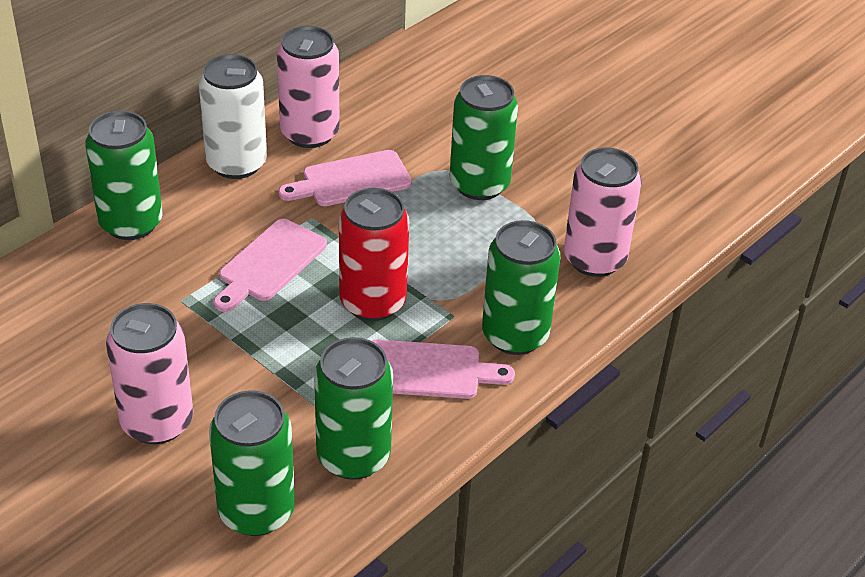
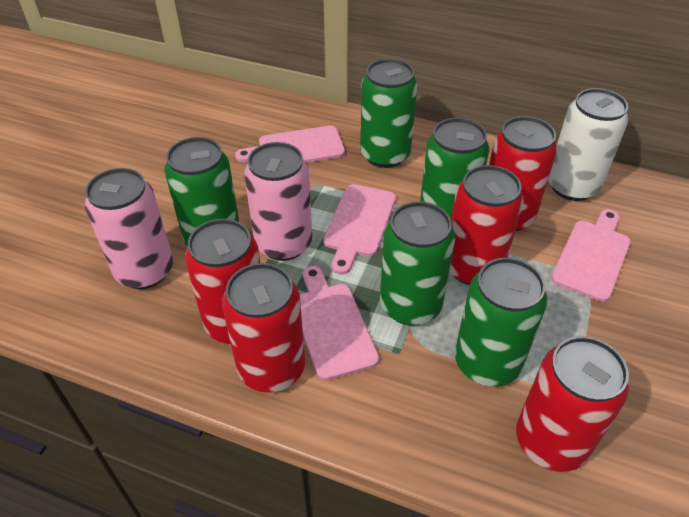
pink can: [106,303,193,444] [277,26,340,148] [564,147,642,277] = 3 -> [85,168,173,289] [244,142,312,261] = 2
pink cutting board: [214,219,327,312] [279,150,412,206] [372,339,515,399] = 3 -> [235,126,345,163] [300,266,379,381] [323,184,396,274] [551,209,631,302] = 4
red can: [339,188,409,321] = 1 -> [185,219,260,344] [222,263,305,393] [449,165,524,285] [489,116,557,232] [516,336,629,472] = 5

